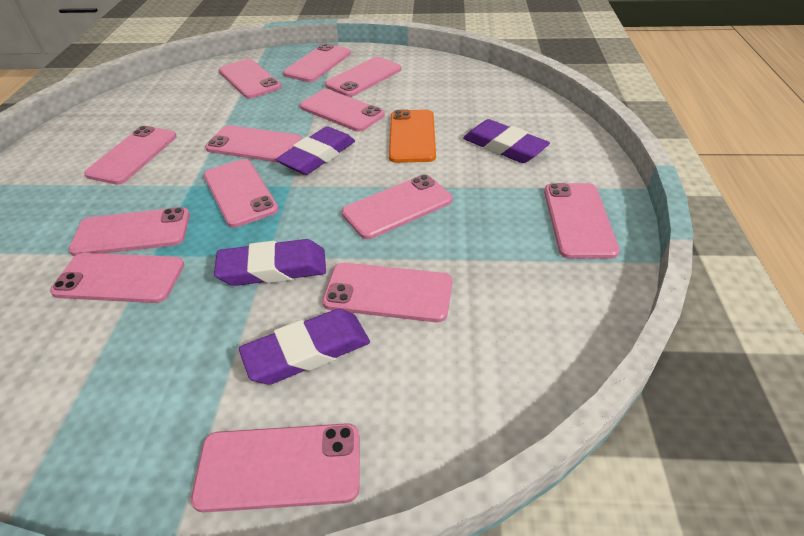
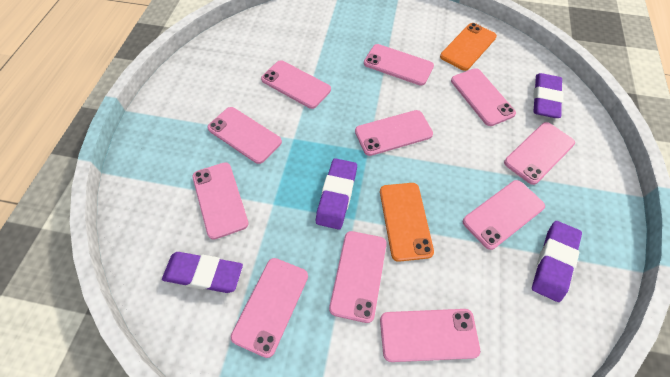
orange phone: [389,110,436,163] = 1 -> [380,183,434,262] [440,23,497,71] = 2
pink phone: [50,253,184,303] [69,207,190,256] [84,126,176,185] [191,423,360,512] [204,159,279,228] [205,125,302,163] [219,59,281,99] [283,43,351,82] [300,89,385,132] [322,263,452,322] [325,57,401,97] [342,174,452,239] [544,183,619,259] = 13 -> [192,162,249,240] [207,107,282,164] [231,258,308,358] [261,60,331,109] [329,231,386,323] [355,110,433,156] [364,44,434,86] [380,309,480,362] [451,68,516,126] [462,180,545,250] [504,122,575,185] = 11

